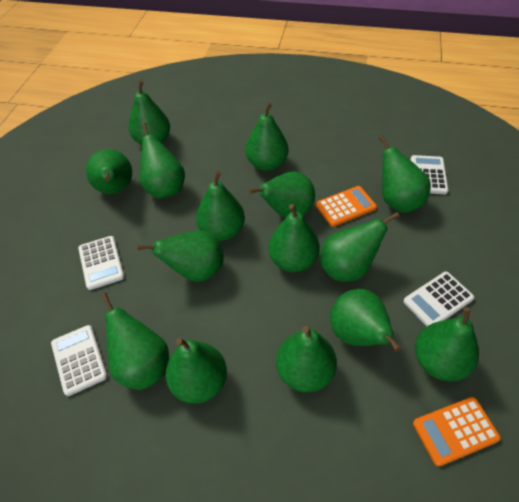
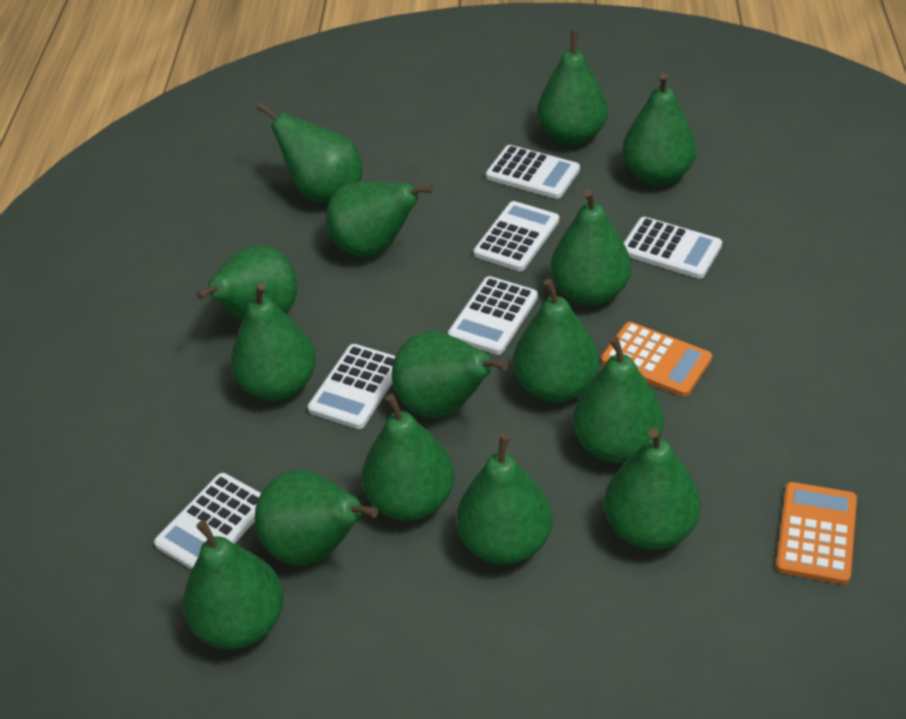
white calculator: [51,325,108,396] [78,236,124,290] [403,272,474,326] [410,155,448,194] = 4 -> [154,473,261,570] [308,344,395,429] [448,276,538,355] [474,201,559,271] [486,145,580,199] [624,217,722,279] = 6

